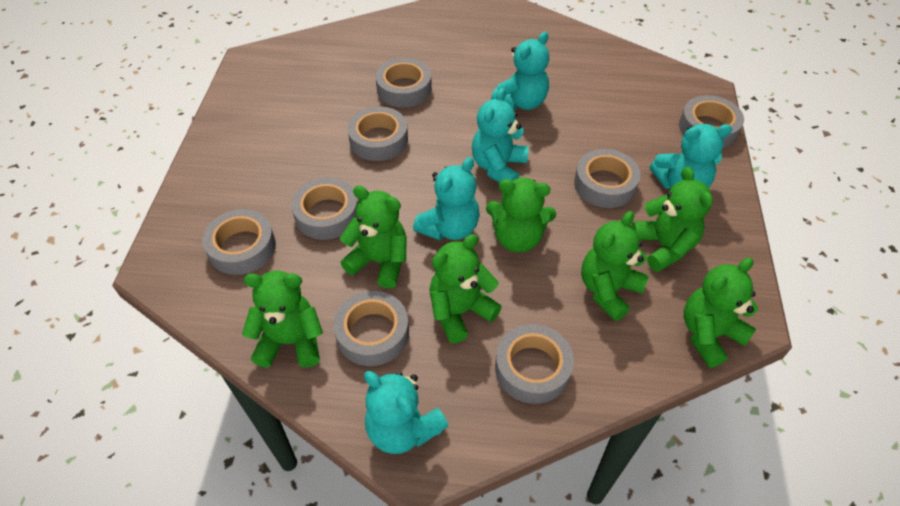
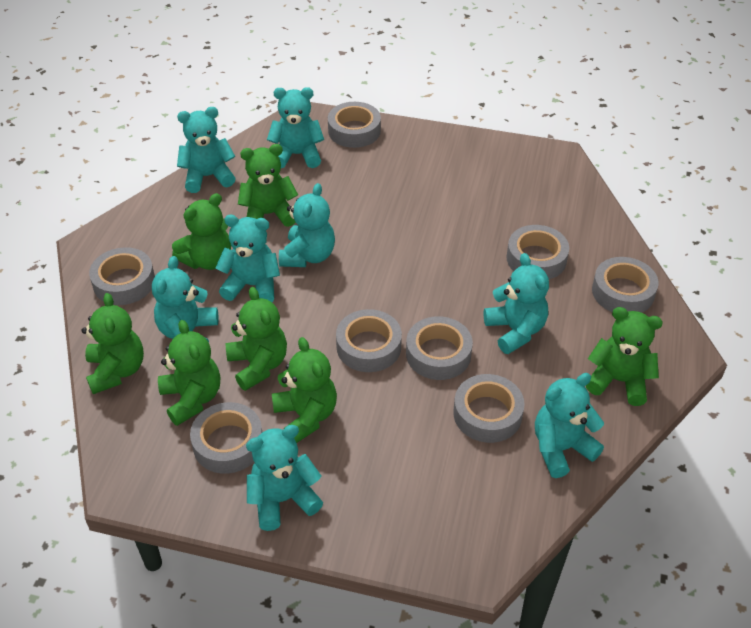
turquoise teddy bear: [364,371,448,454] [413,157,480,240] [472,88,529,182] [491,32,549,110] [650,124,732,189] = 5 -> [152,256,218,342] [177,107,236,193] [216,215,280,302] [246,425,323,531] [267,87,324,168] [279,183,335,267] [484,253,549,354] [535,373,604,478] = 8

